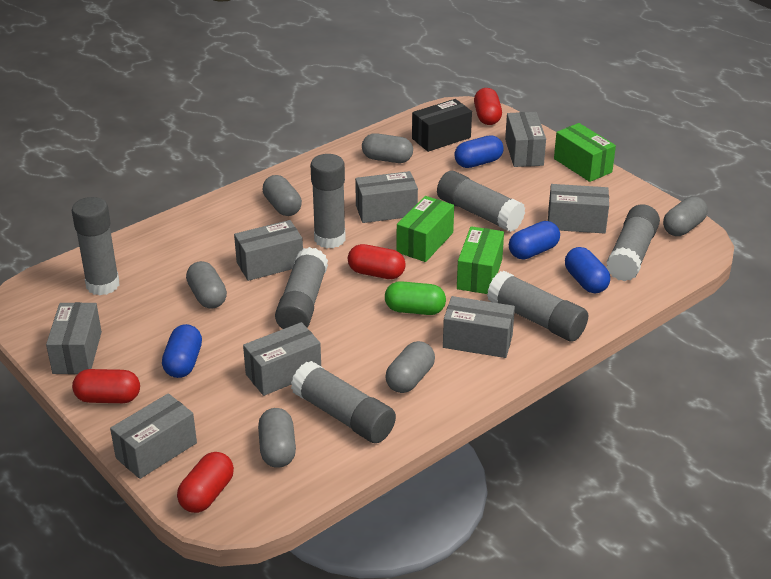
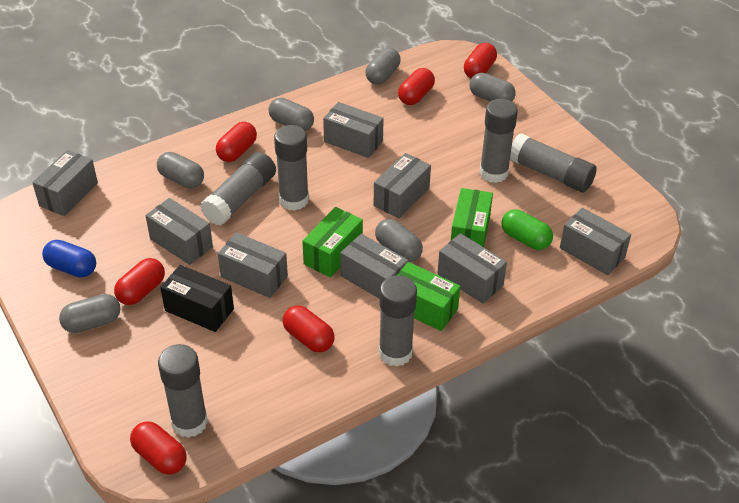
blue capsule: [162,324,202,378] [455,135,504,168] [509,221,560,260] [565,247,610,293] = 4 -> [42,240,96,277] = 1
grey glue stick: [72,197,119,295] [275,247,328,329] [291,361,396,443] [310,154,346,248] [437,171,525,232] [487,271,588,342] [606,204,660,281] = 7 -> [158,344,208,438] [200,152,276,225] [274,125,309,211] [379,275,417,367] [480,99,518,183] [510,133,597,193] = 6
red capsule: [72,369,140,403] [177,452,234,513] [348,244,406,279] [474,88,502,125] = 4 -> [114,258,165,305] [130,421,187,475] [216,122,257,162] [283,305,334,352] [398,68,435,105] [464,43,497,78] = 6

